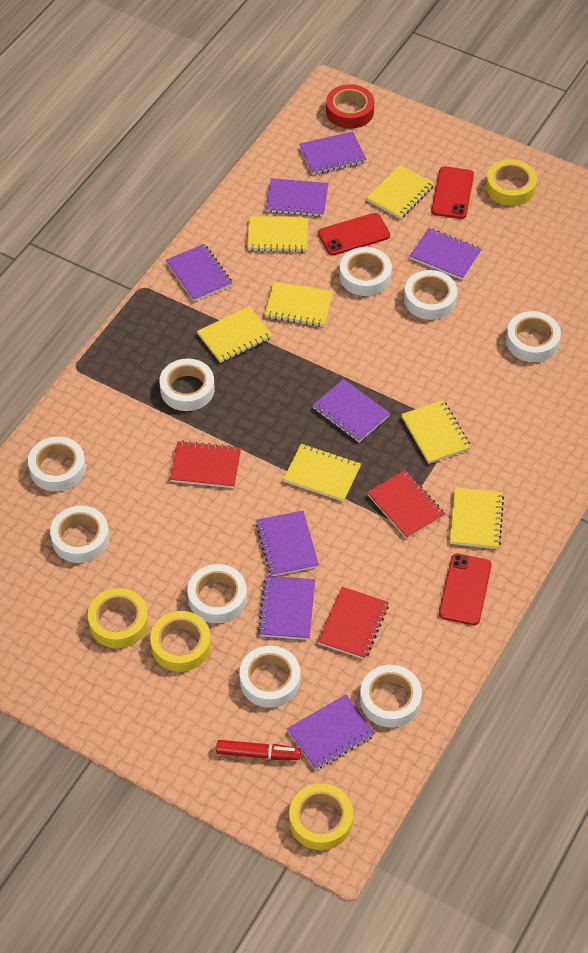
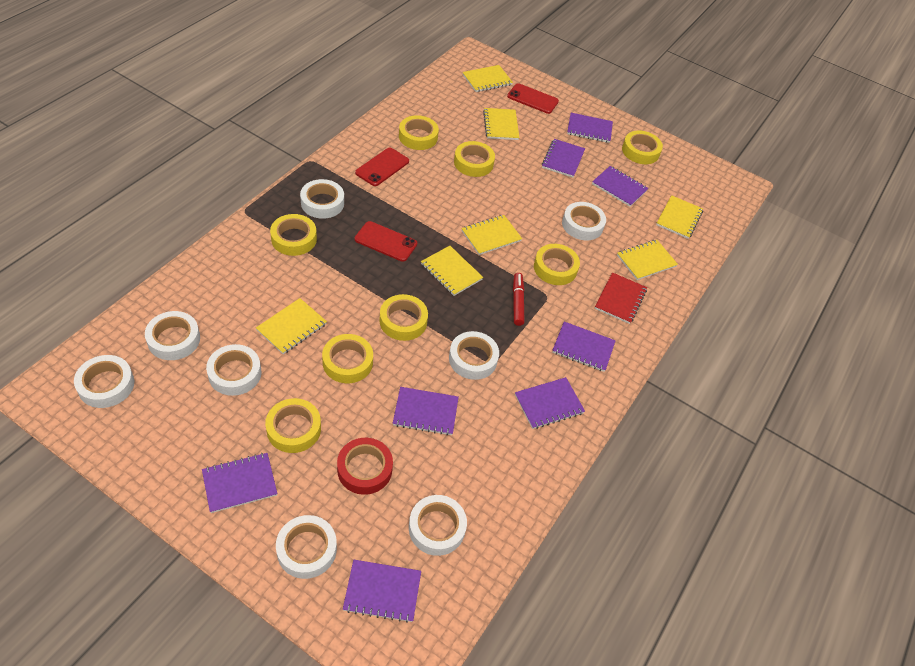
red notebook: [170,441,241,488] [318,587,389,660] [367,470,445,539] = 3 -> [595,273,647,324] = 1
white tape: [28,436,86,492] [50,506,109,563] [160,359,215,411] [187,564,247,623] [239,646,300,708] [339,247,392,296] [360,665,422,727] [404,270,457,320] [506,311,561,362] = 9 -> [74,355,134,408] [145,311,200,360] [206,344,261,396] [276,515,337,579] [300,179,344,219] [409,495,467,556] [449,331,499,380] [562,202,606,240] = 8
yellow tape: [88,588,149,648] [150,611,211,672] [289,783,353,850] [486,159,537,206] = 4 -> [265,398,321,453] [270,214,317,256] [322,334,373,383] [379,294,428,341] [399,115,439,150] [454,141,495,177] [534,244,580,285] [622,131,663,164] = 8

